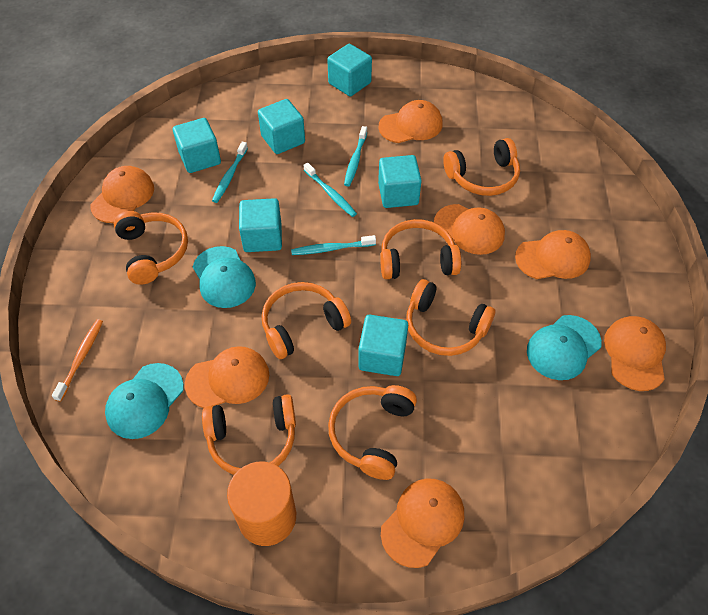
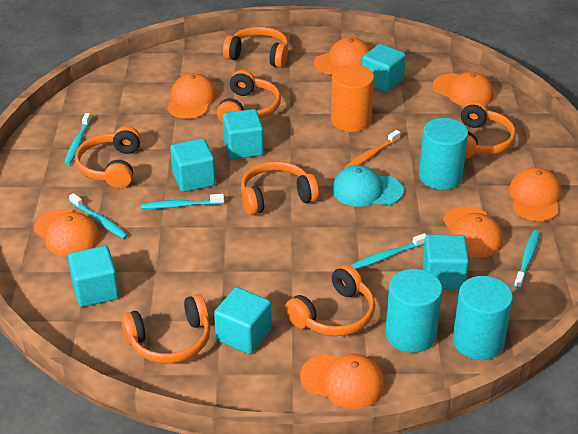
turquoise cap: [105,363,184,439] [193,246,256,308] [527,315,602,380] = 3 -> [332,165,404,207] = 1
turquoise cylinder: none = 0 -> [385,269,442,353] [419,118,468,190] [453,276,513,360] = 3
turquoise toothbrush: [212,142,248,203] [291,235,376,255] [304,163,357,217] [344,126,367,186] = 4 -> [64,113,91,165] [69,193,128,239] [141,194,224,209] [350,233,426,269] [514,230,540,289] = 5

